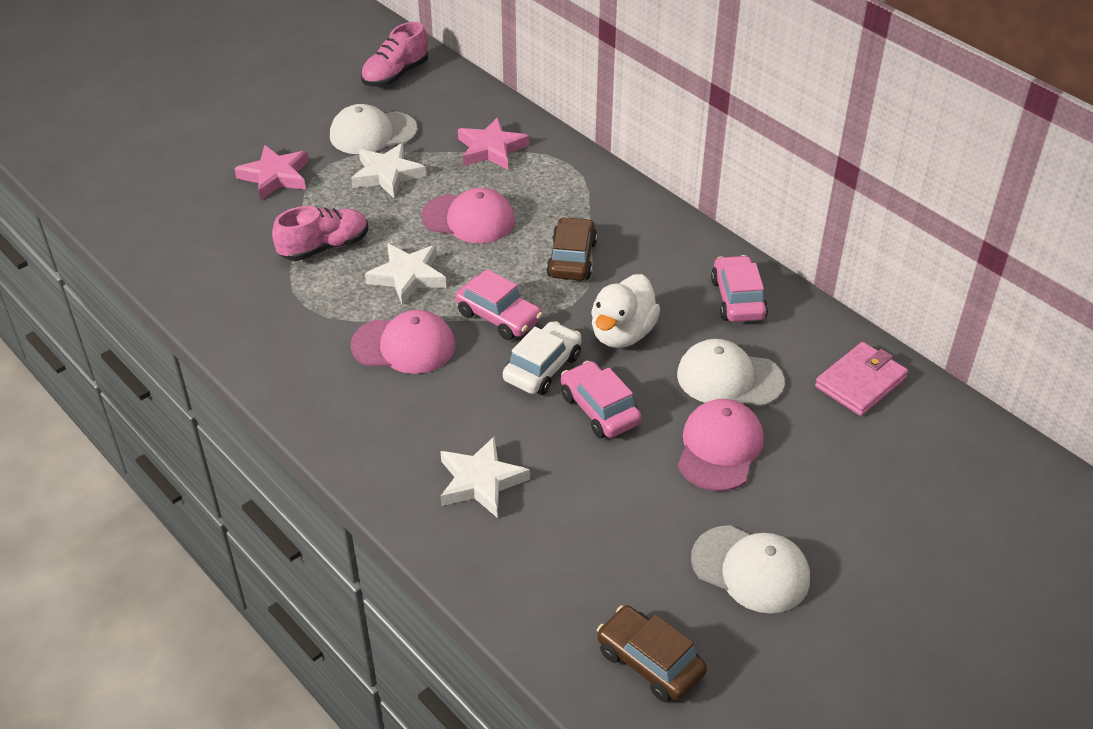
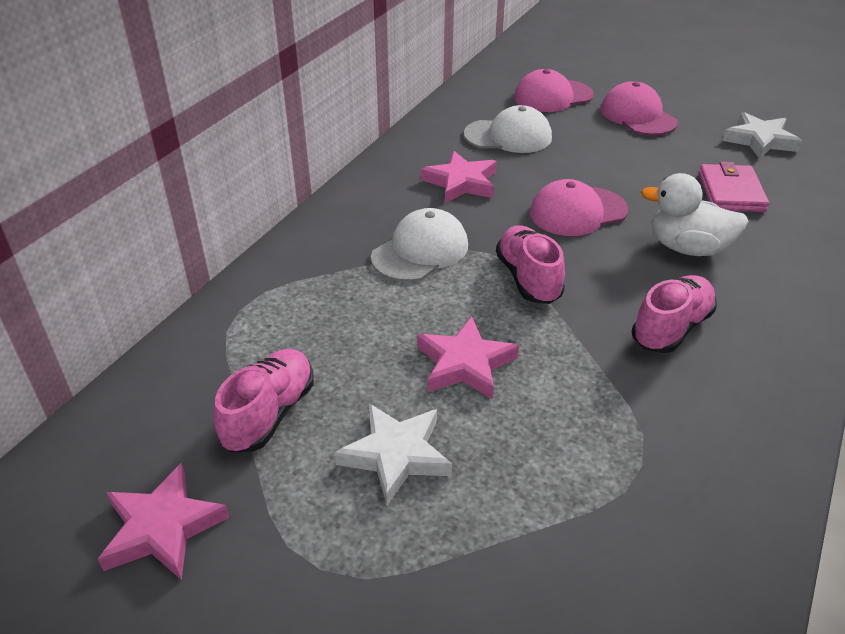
brown car: [546,217,597,280] [597,606,707,702] = 2 -> none = 0
pink car: [455,269,542,340] [561,361,642,438] [711,255,768,322] = 3 -> none = 0
pink shoe: [272,206,368,261] [361,22,428,87] = 2 -> [214,349,314,453] [496,225,565,304] [631,275,717,353] = 3
pink star: [234,145,308,200] [458,117,529,170] = 2 -> [98,463,229,580] [417,316,519,399] [421,151,497,203] = 3
white cap: [330,104,418,154] [677,339,785,407] [691,525,810,613] = 3 -> [371,208,468,282] [464,105,552,153] = 2
white car: [503,321,582,395] = 1 -> none = 0
white star: [351,143,426,198] [365,243,446,305] [440,437,530,518] = 3 -> [335,404,452,505] [722,112,802,159] = 2

